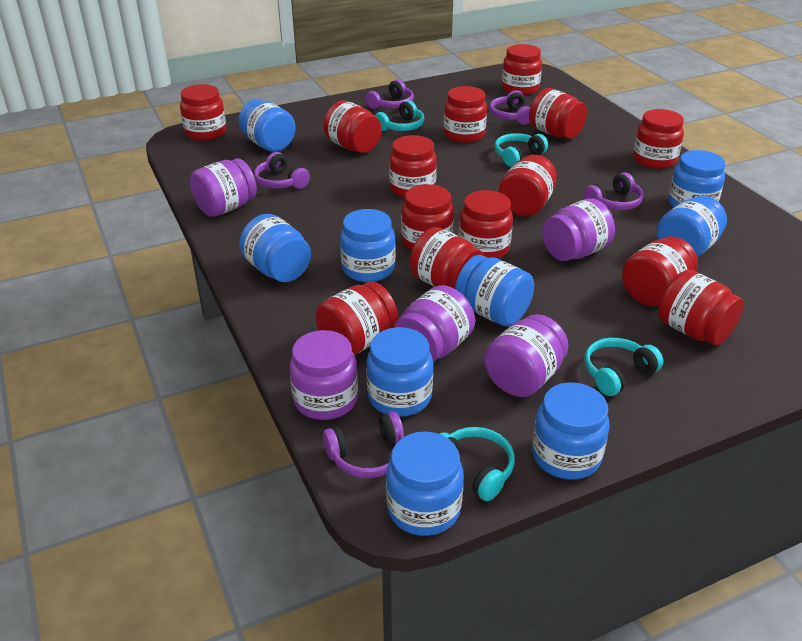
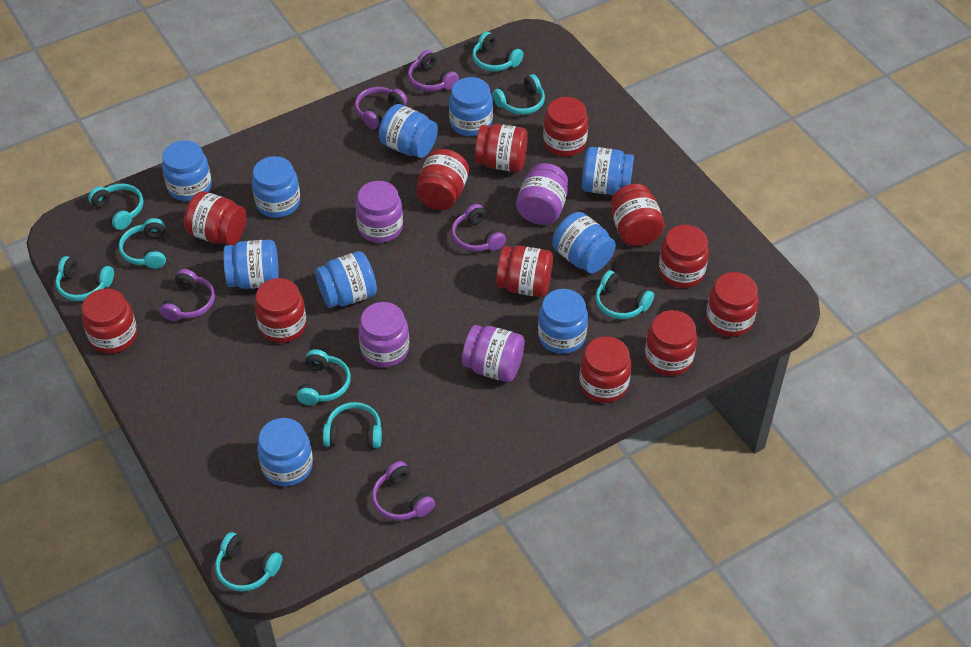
blue jar: [239,99,296,152] [239,214,311,282] [340,209,395,282] [366,327,433,417] [386,431,464,536] [455,255,534,326] [532,382,609,480] [657,196,727,257] [668,150,726,208] = 9 -> [162,140,212,201] [223,240,279,289] [252,156,300,218] [257,418,313,486] [315,251,377,308] [379,104,438,158] [449,77,493,136] [538,289,588,354] [552,212,616,273] [582,147,634,195] = 10
purple jar: [190,158,257,217] [289,330,358,420] [394,285,475,362] [484,314,569,397] [542,199,615,261] = 5 -> [356,181,403,243] [358,302,409,367] [462,325,525,382] [516,163,568,225] = 4
red jar: [180,84,226,141] [315,281,398,355] [323,100,382,153] [389,135,437,198] [401,184,454,251] [410,227,484,289] [444,86,487,143] [459,190,513,259] [499,155,557,216] [502,44,542,95] [529,88,587,139] [622,236,698,306] [633,109,684,169] [658,270,744,345] = 14 -> [82,289,137,354] [184,191,247,245] [255,278,307,343] [417,149,469,210] [475,124,528,172] [496,246,553,297] [543,97,588,156] [579,336,631,403] [611,184,664,246] [645,310,697,376] [659,225,709,288] [706,272,759,337] = 12
turquoise headphones: [375,100,424,131] [440,427,515,501] [494,133,548,167] [584,338,663,396] = 4 -> [55,256,114,301] [88,183,144,230] [119,218,166,269] [215,532,282,592] [297,349,351,405] [323,402,382,448] [472,32,524,72] [493,74,545,115] [596,270,654,319] = 9

